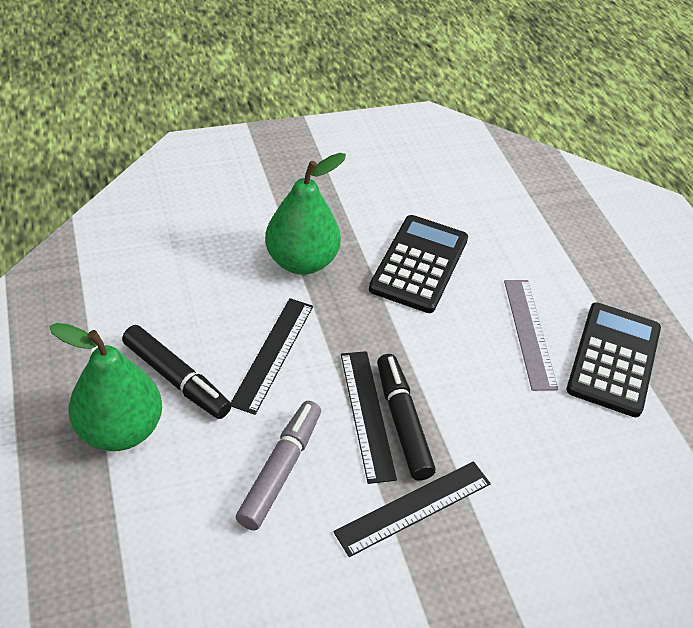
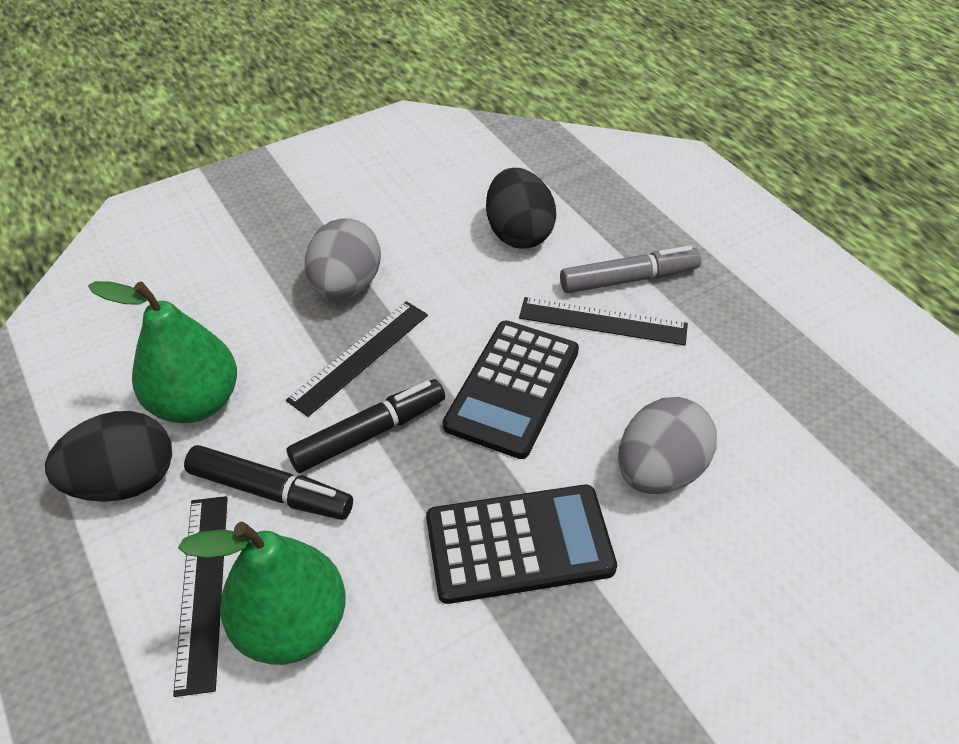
black egg: none = 0 -> [45,411,172,502] [486,168,556,249] = 2
grey egg: none = 0 -> [305,218,381,301] [618,397,717,494] = 2
grey ruler: [504,280,558,391] = 1 -> none = 0

